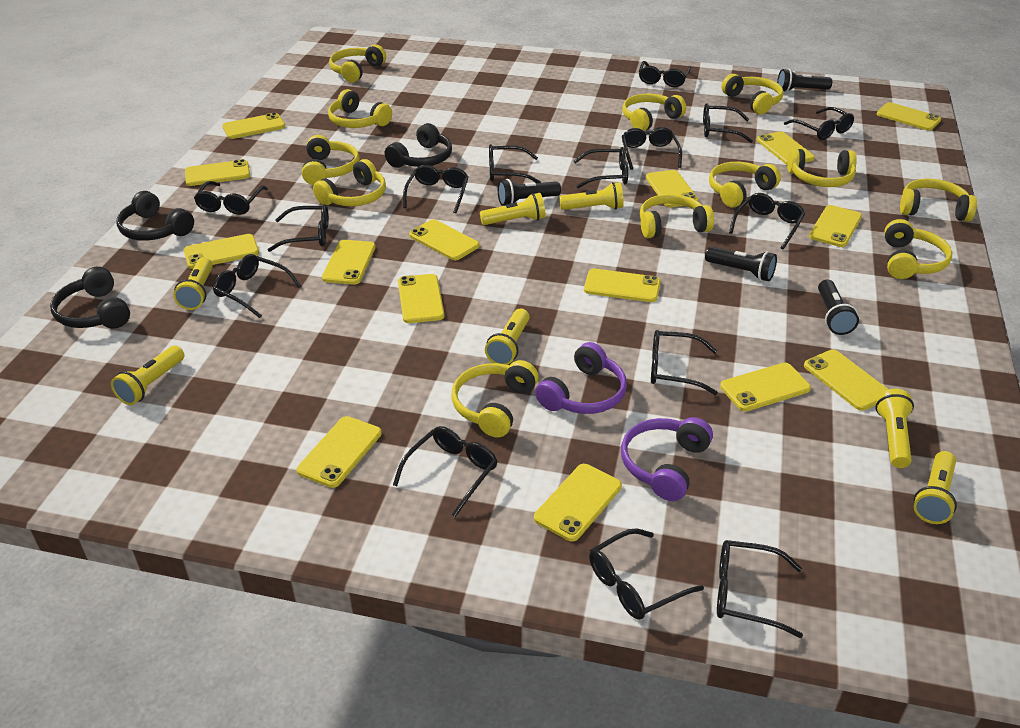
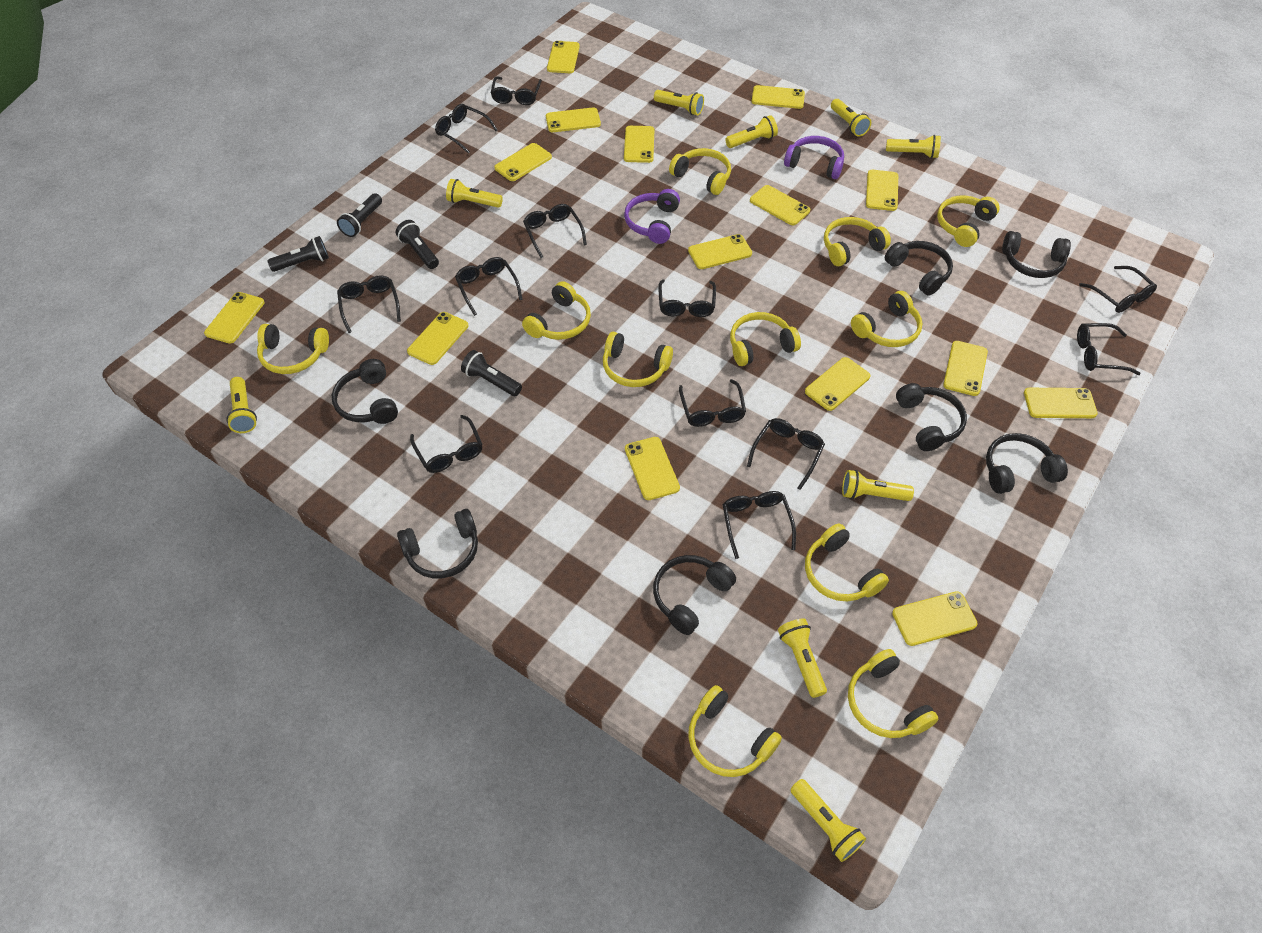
black glasses: [194,181,268,215] [213,254,301,318] [268,204,329,252] [393,426,498,517] [403,165,469,213] [489,144,541,183] [573,147,628,188] [589,528,704,620] [622,127,682,170] [639,61,691,87] [651,330,718,395] [703,103,753,143] [717,540,803,638] [729,193,805,249] [784,107,854,140] = 15 -> [337,275,401,333] [410,415,483,473] [435,104,498,154] [455,257,523,316] [491,76,542,105] [523,204,587,258] [658,279,716,317] [679,379,746,427] [722,491,796,559] [747,418,825,490] [1077,323,1141,375] [1079,266,1157,313] = 12
black headphones: [50,267,130,328] [116,191,194,241] [385,123,452,168] = 3 -> [332,359,398,424] [397,509,478,578] [653,555,736,635] [885,241,953,296] [896,383,967,451] [986,433,1068,494] [1002,231,1071,278] = 7
yellow flashlight: [111,345,184,405] [173,257,213,310] [480,193,546,225] [485,309,530,365] [559,182,624,210] [875,389,914,468] [914,451,957,524] = 7 -> [226,377,257,433] [446,179,503,208] [654,90,704,115] [725,115,778,148] [778,618,827,698] [790,779,866,862] [831,99,871,137] [842,470,914,501] [886,135,941,159] = 9
yellow headphones: [302,135,360,185] [313,159,386,206] [328,89,392,128] [329,44,386,83] [451,360,538,437] [622,94,686,131] [640,194,714,238] [709,162,781,208] [722,74,783,115] [787,149,857,187] [884,219,952,279] [900,179,977,222] = 12 -> [257,324,329,374] [522,281,591,340] [603,331,673,387] [669,148,731,195] [688,685,782,777] [730,312,801,366] [805,524,889,601] [824,217,891,266] [848,649,938,738] [851,291,923,347] [937,196,1000,247] = 11

